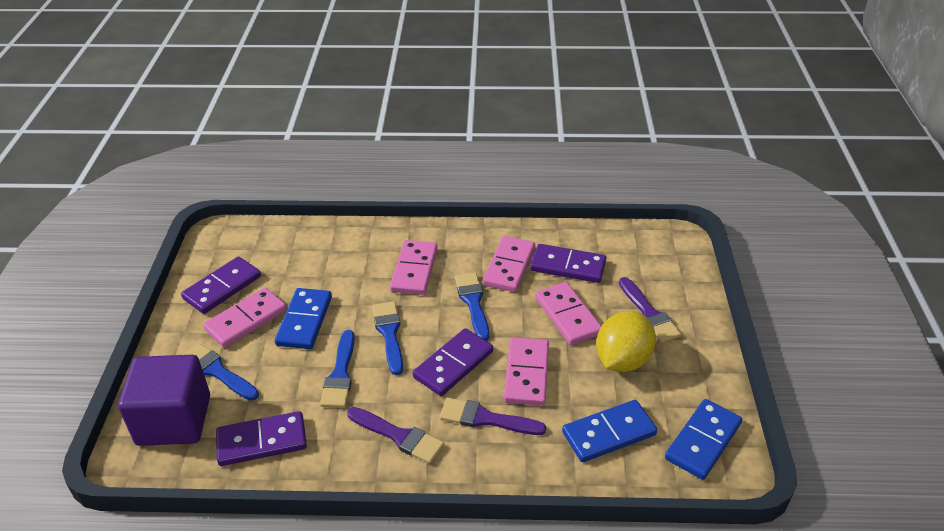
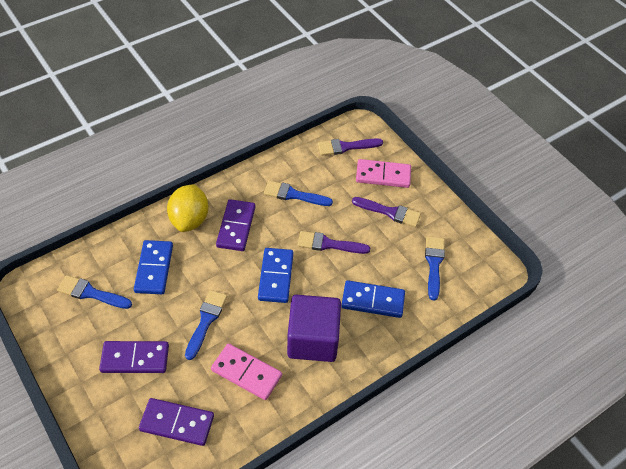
pink domino: [203,288,287,348] [390,240,438,295] [483,236,535,292] [504,337,549,406] [535,282,602,345] = 5 -> [211,343,282,400] [356,159,411,188] = 2
purple domino: [181,257,261,314] [216,411,307,466] [413,328,493,396] [530,244,606,283] = 4 -> [99,341,169,373] [139,398,214,446] [216,199,255,251] = 3

